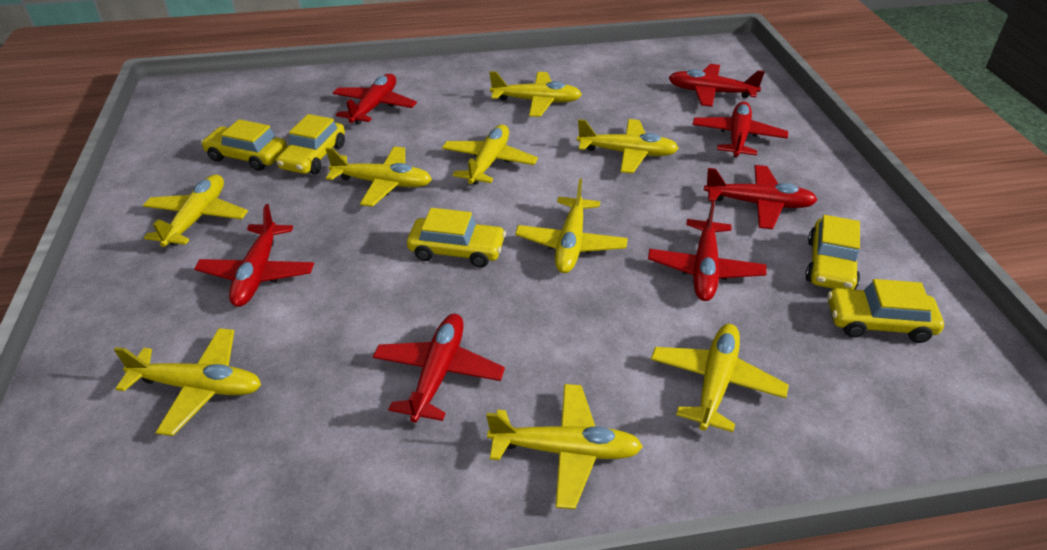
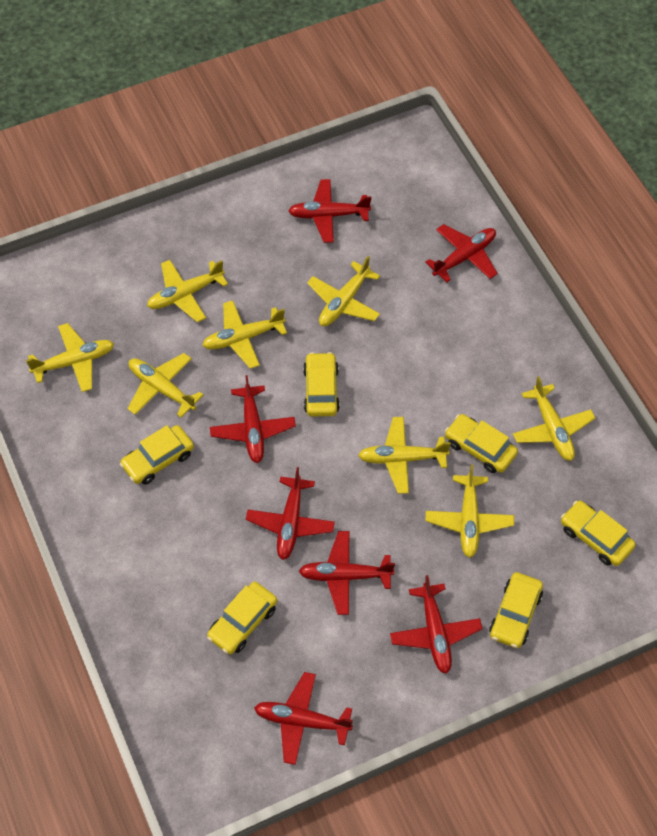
yellow car: [201,119,287,171] [276,114,345,174] [407,208,506,268] [805,215,860,290] [828,279,944,343] = 5 -> [120,425,194,485] [207,582,277,655] [303,352,340,417] [445,414,518,473] [489,572,543,648] [561,501,636,566] = 6
yellow plane: [114,328,261,436] [143,174,248,247] [326,146,432,207] [442,125,538,185] [486,384,643,509] [489,71,582,117] [515,178,628,273] [577,119,679,173] [651,324,789,432] = 9 -> [26,323,114,392] [127,353,204,418] [147,260,228,322] [202,300,287,369] [307,256,380,326] [358,417,451,494] [426,464,514,558] [513,376,595,461] = 8

